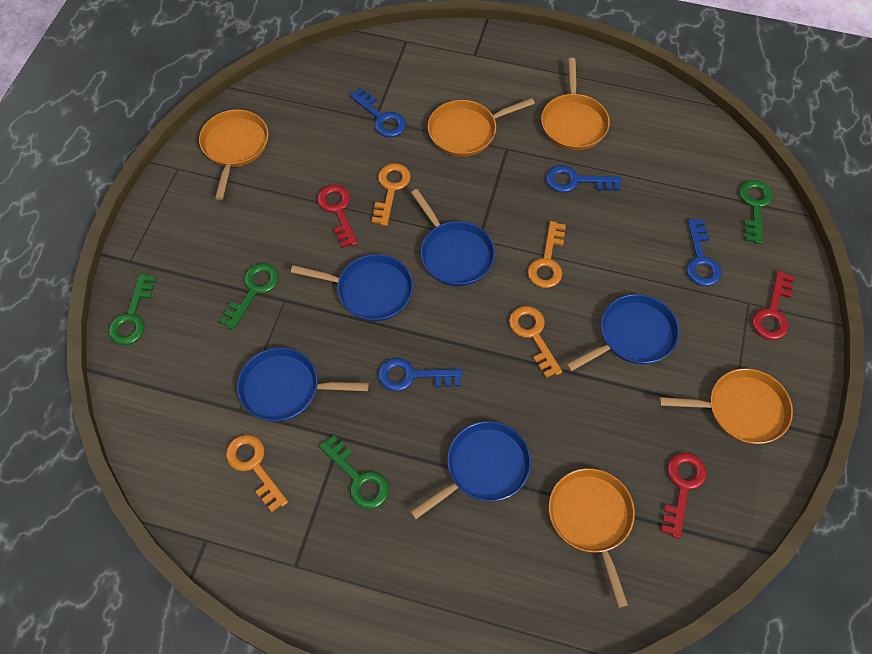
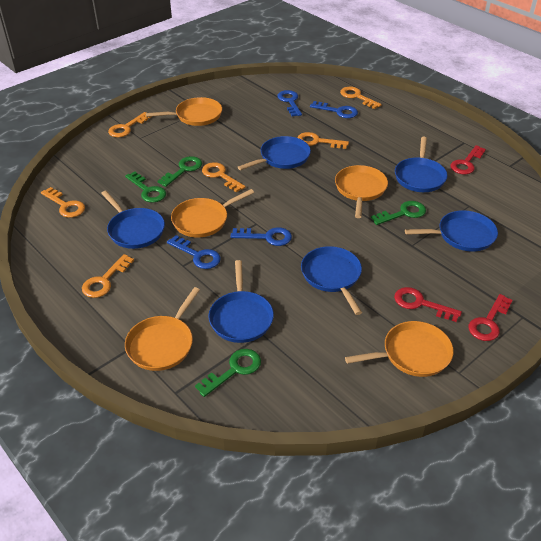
blue pan: [237,348,369,422] [291,254,413,321] [410,421,531,519] [411,189,495,286] [566,294,679,371] = 5 -> [101,191,165,249] [208,260,274,343] [238,136,311,170] [301,246,362,315] [395,137,447,192] [405,210,498,252] = 6
orange key: [226,435,288,512] [372,163,411,226] [509,306,562,378] [527,221,566,288] = 4 -> [41,187,85,218] [82,254,134,298] [108,112,151,137] [202,162,246,192] [297,132,349,149] [340,87,382,109] = 6

